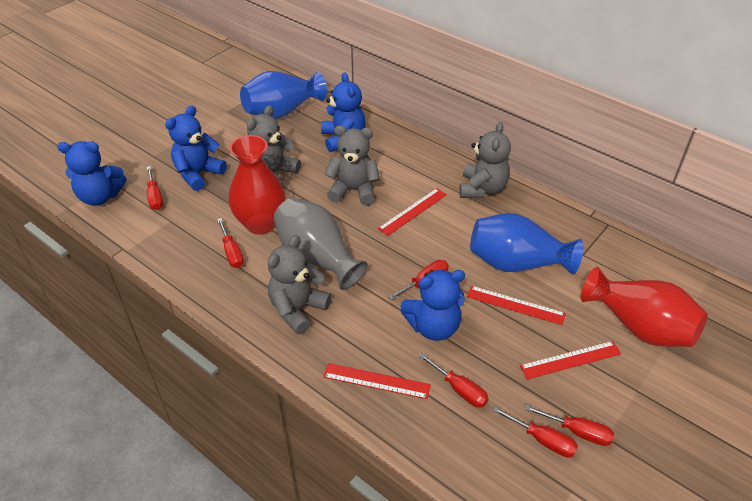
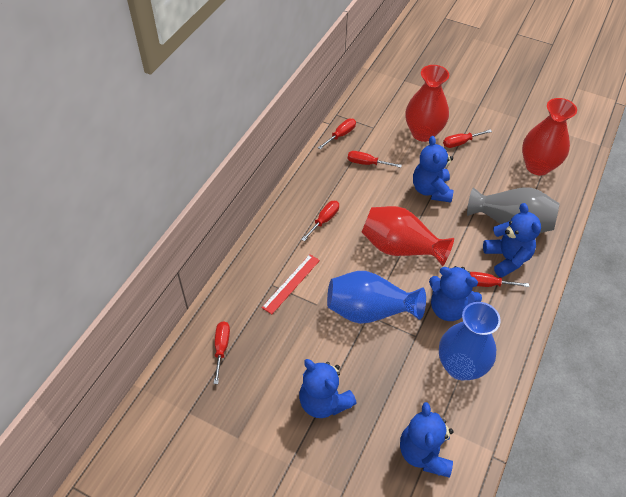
blue teddy bear: [57,141,126,206] [165,106,227,191] [321,72,365,152] [400,270,465,341] = 4 -> [299,359,357,418] [400,402,453,477] [413,136,454,202] [429,266,482,321] [483,203,541,278] = 5
grey teddy bear: [247,105,301,186] [268,235,332,334] [325,125,380,206] [459,122,511,198] = 4 -> none = 0
red ruler: [323,363,431,399] [378,188,447,236] [467,286,566,325] [520,341,621,379] = 4 -> [262,254,320,314] = 1
red vase: [228,135,285,234] [581,267,708,347] = 2 -> [361,206,454,266] [405,65,449,142] [522,98,577,176] = 3

